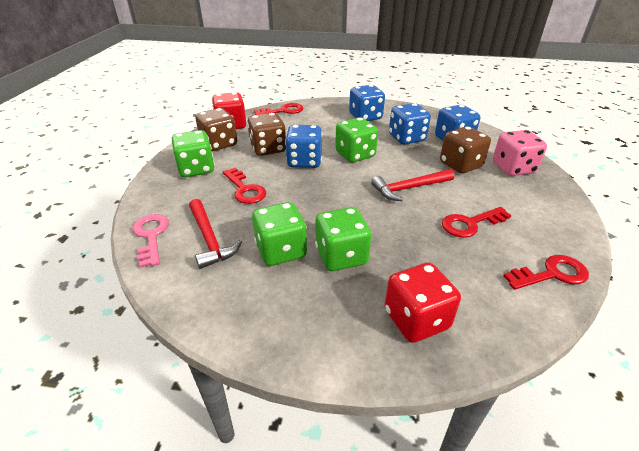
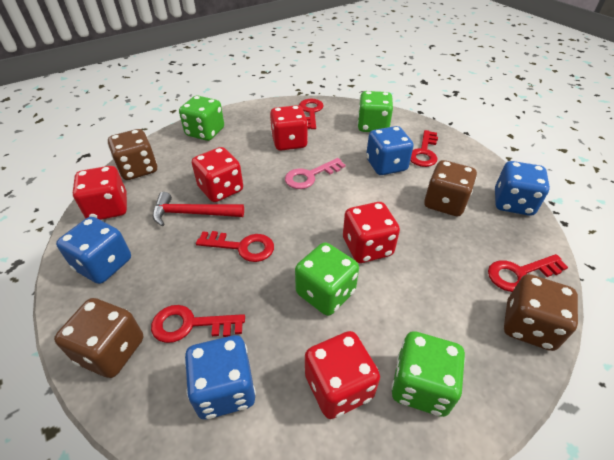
brown dice: [195,108,237,151] [247,113,286,156] [440,126,491,174] = 3 -> [54,298,143,378] [108,129,157,180] [424,160,477,216] [504,274,578,351] = 4
pink dice: [493,130,547,176] = 1 -> none = 0
red dice: [212,92,247,129] [384,263,461,343] = 2 -> [73,166,127,220] [192,147,243,202] [270,105,308,151] [305,331,380,419] [343,202,400,263] = 5
red hammer: [189,199,242,269] [371,169,455,201] = 2 -> [153,192,244,227] = 1
red key: [223,168,266,204] [254,103,303,115] [442,207,512,238] [503,255,589,290] = 4 -> [151,305,245,343] [196,231,274,262] [299,99,324,129] [410,130,438,167] [488,254,568,292] = 5

